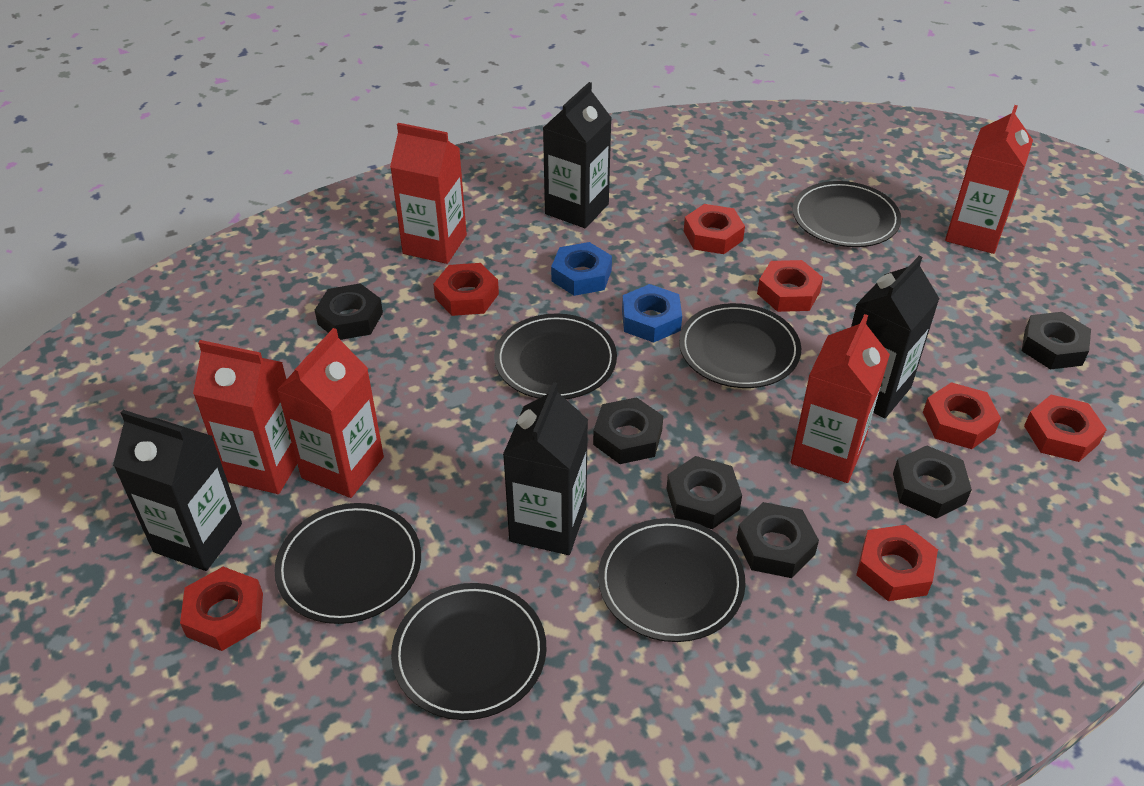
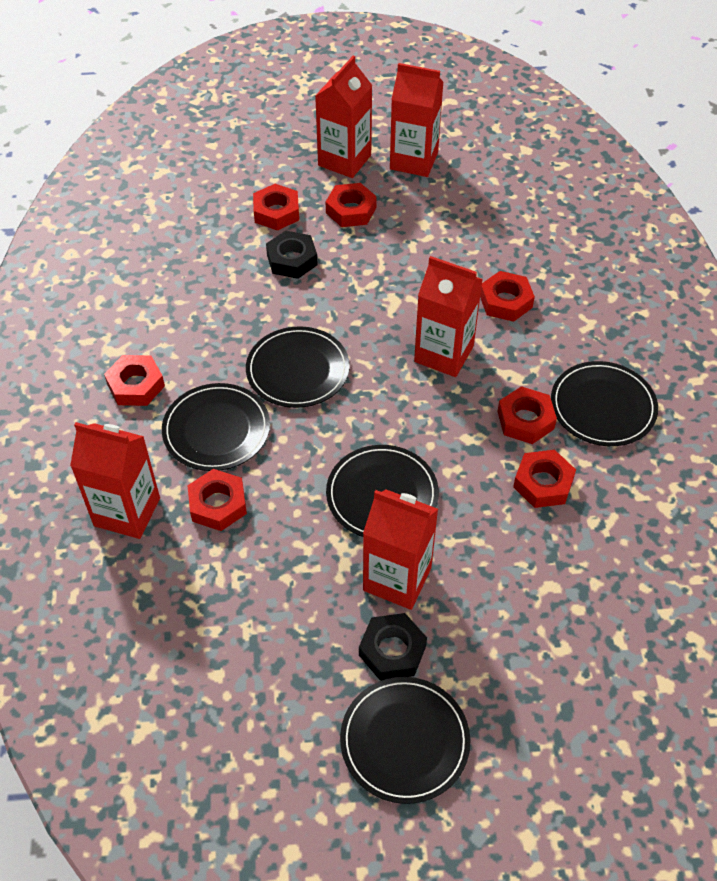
black carton: [113,410,242,571] [503,382,588,555] [543,82,611,228] [851,256,939,418] = 4 -> none = 0
black nut: [315,283,383,340] [593,397,663,464] [666,456,742,529] [736,502,819,578] [893,445,972,519] [1022,312,1091,369] = 6 -> [266,230,318,279] [359,613,427,681] = 2
black plate: [274,503,421,624] [391,583,547,720] [494,313,617,399] [598,518,746,642] [679,303,801,388] [792,181,901,247] = 6 -> [162,383,270,471] [246,326,350,408] [326,445,439,537] [340,677,471,804] [551,361,658,446] = 5
blue nut: [551,242,612,296] [622,284,682,343] = 2 -> none = 0

